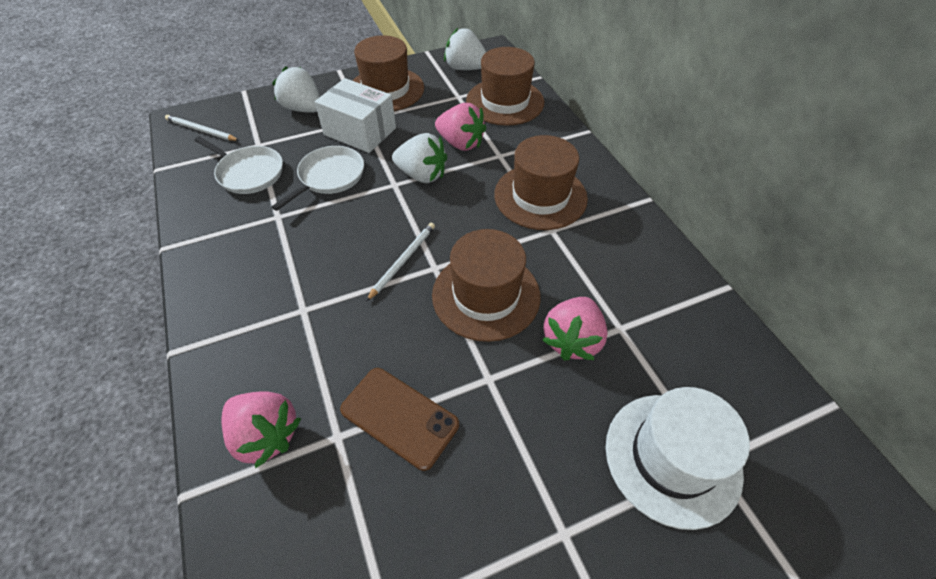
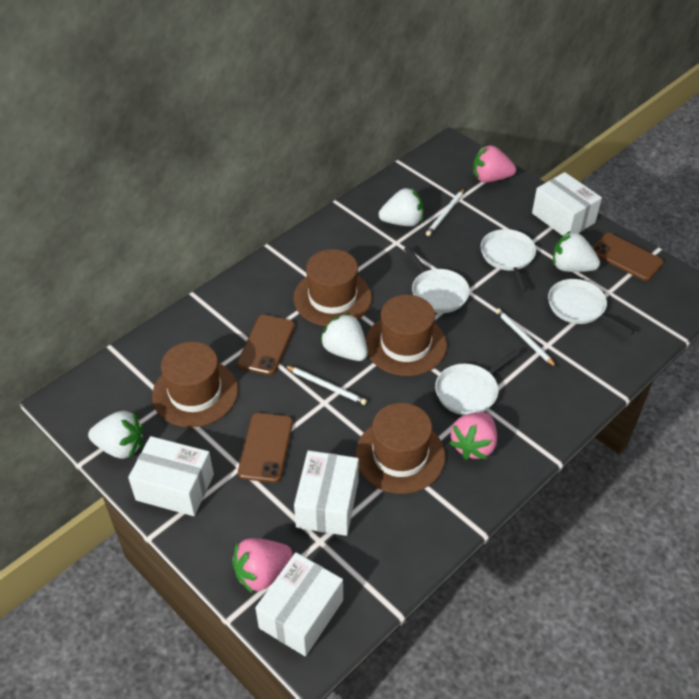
brown phone: [340,368,459,471] = 1 -> [237,315,295,375] [238,413,293,483] [592,233,664,281] = 3
white box: [315,78,396,153] = 1 -> [128,436,214,516] [255,552,343,656] [294,450,359,536] [532,172,602,236] = 4
white hat: [606,387,750,530] = 1 -> none = 0
white pan: [194,136,283,194] [272,146,364,211] = 2 -> [404,246,470,313] [435,349,520,415] [481,229,536,292] [548,279,635,335] = 4
white pencil: [165,115,240,141] [366,223,435,301] = 2 -> [285,366,367,405] [426,189,465,236] [496,308,556,367] = 3
white strawberry: [272,66,320,113] [392,133,447,183] [444,28,486,70] = 3 -> [88,411,144,459] [320,313,368,361] [379,188,424,226] [553,231,600,272] = 4

